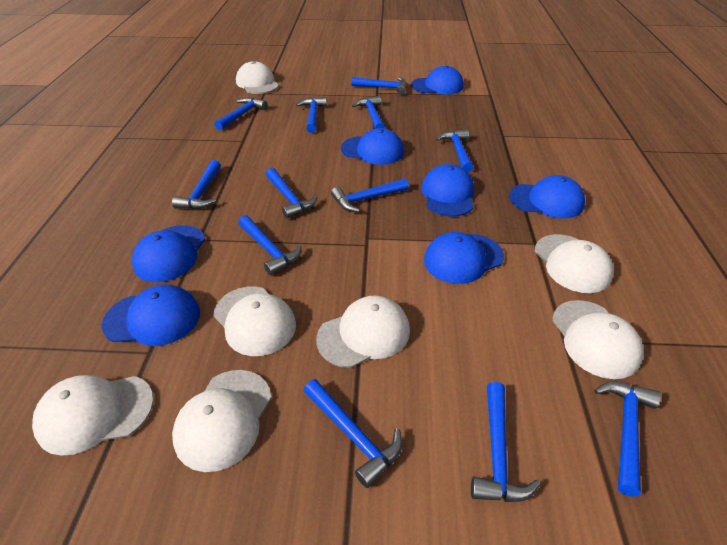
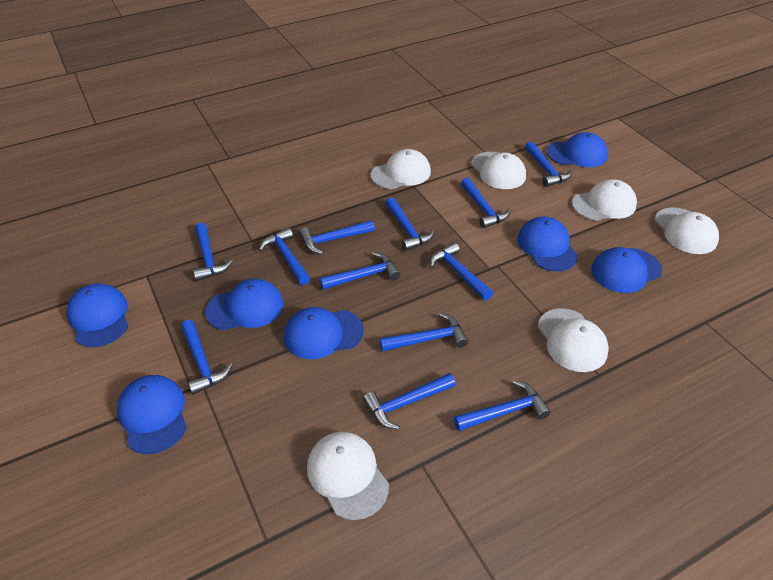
white cap: [32,375,154,456] [172,370,271,472] [213,287,296,356] [236,61,279,94] [316,296,410,368] [535,234,613,293] [552,300,643,379] = 7 -> [307,432,389,520] [371,149,431,189] [471,152,526,189] [538,308,609,372] [572,179,637,221] [655,207,719,254] = 6

